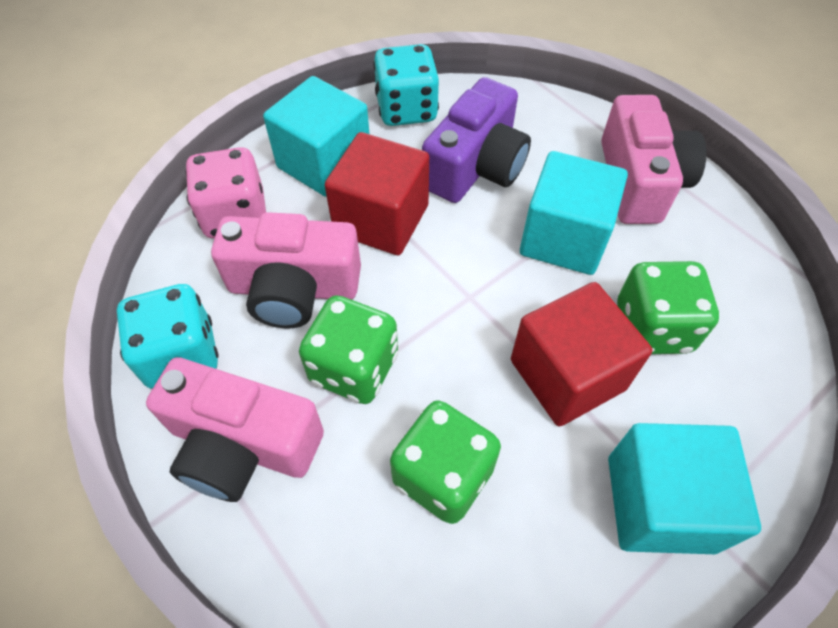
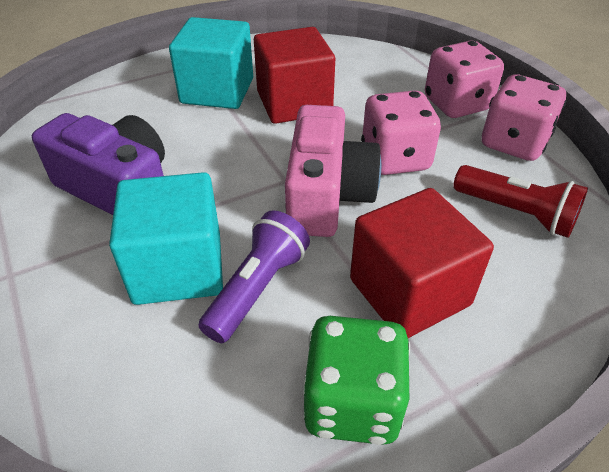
green dice: [299,295,398,404] [390,400,501,524] [617,261,719,354] = 3 -> [302,316,410,445] = 1
pink camera: [146,357,324,502] [211,212,361,328] [601,95,707,224] = 3 -> [285,105,381,237] = 1
pink dice: [185,147,266,238] = 1 -> [361,90,441,175] [425,41,504,118] [482,74,567,161] = 3
purple flashlight: none = 0 -> [198,210,310,343] = 1
red flashlight: none = 0 -> [453,165,588,238] = 1
turquoise cube: [263,76,370,197] [520,151,628,275] [608,423,761,554] = 3 -> [109,172,223,305] [169,17,253,109] = 2
turquoise dice: [117,284,219,389] [373,44,439,126] = 2 -> none = 0

